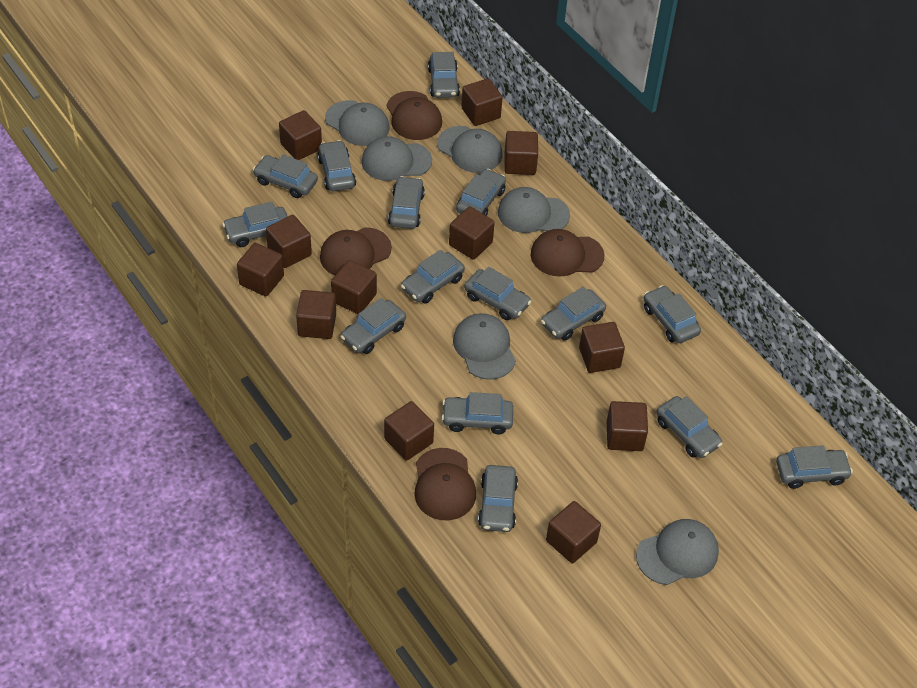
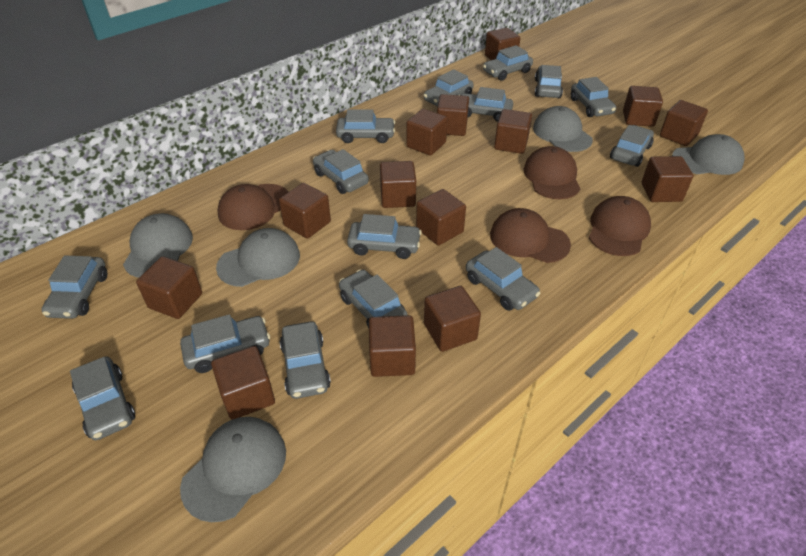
brown cube: [237,243,284,296] [266,215,312,268] [279,110,322,160] [296,290,336,339] [331,260,377,314] [384,401,434,461] [449,206,495,260] [461,78,503,126] [504,131,538,175] [546,501,601,563] [579,322,625,373] [607,401,648,451] = 12 -> [136,256,202,319] [211,346,275,420] [279,183,331,239] [369,315,416,377] [380,161,416,208] [406,109,448,156] [416,189,466,246] [424,286,481,352] [437,94,469,136] [485,28,520,60] [494,109,532,154] [623,86,663,127] [641,156,693,202] [660,100,708,146] = 14
grey cap: [325,100,390,146] [362,136,432,181] [437,126,502,173] [453,313,516,380] [498,187,570,233] [636,519,719,585] = 6 -> [123,213,193,278] [180,417,286,522] [216,228,300,287] [533,106,593,152] [672,134,745,175] = 5

